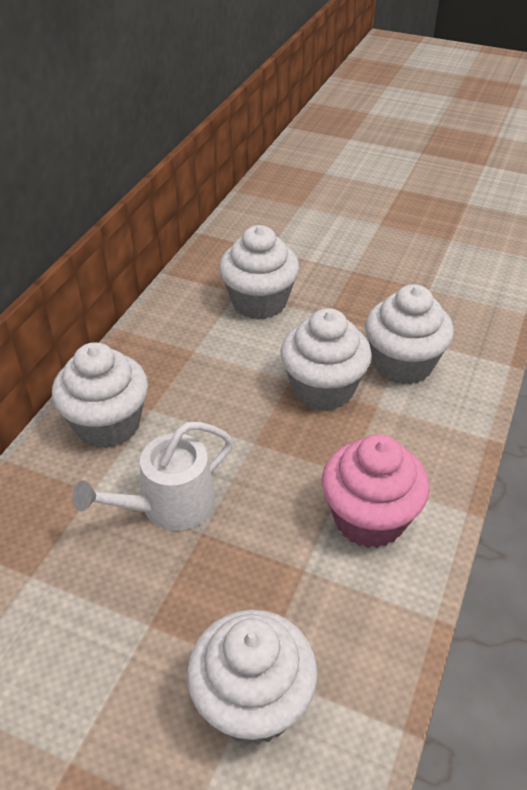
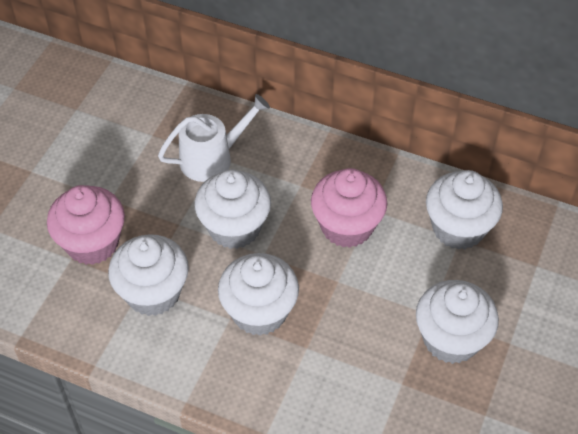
pink cupcake: [322,434,430,548] = 1 -> [47,185,125,265] [311,168,387,248] = 2

